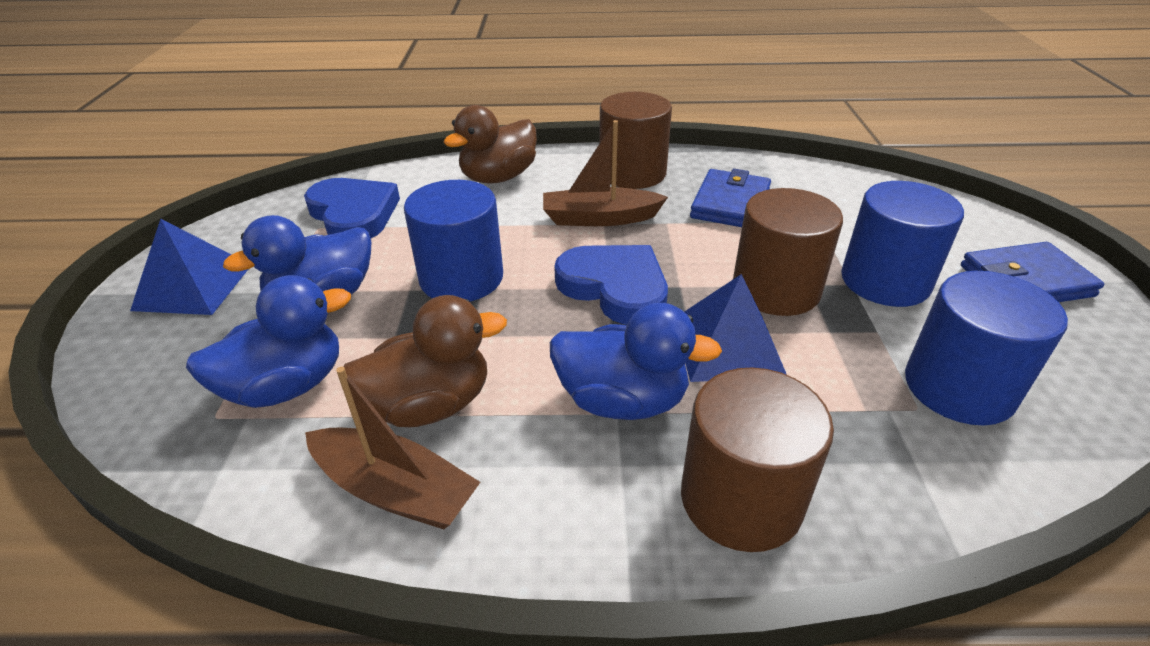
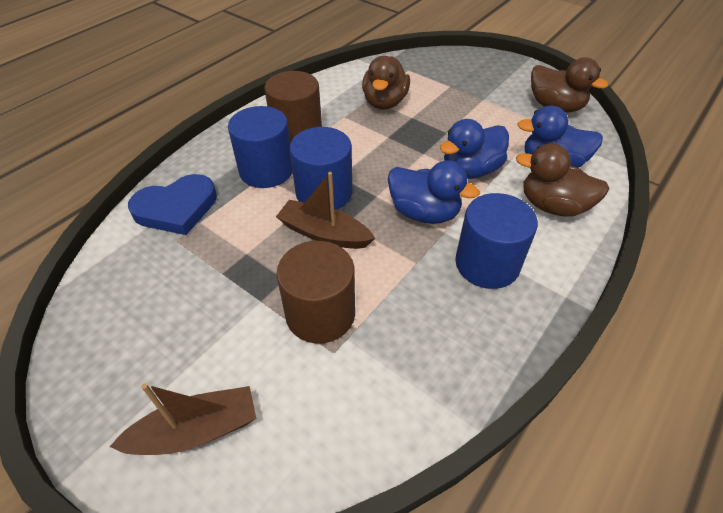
blue heart: [304,178,400,238] [554,245,668,325] = 2 -> [128,174,217,235] = 1
blue pyramid: [130,219,248,315] [685,274,787,382] = 2 -> none = 0
blue wallet: [690,169,771,227] [961,242,1104,302] = 2 -> none = 0
brown cylinder: [599,92,672,189] [681,367,834,552] [733,188,843,316] = 3 -> [264,71,322,143] [276,241,355,344] = 2
brown duck: [344,295,507,427] [444,105,537,184] = 2 -> [362,56,410,109] [516,143,609,217] [531,57,608,112] = 3

